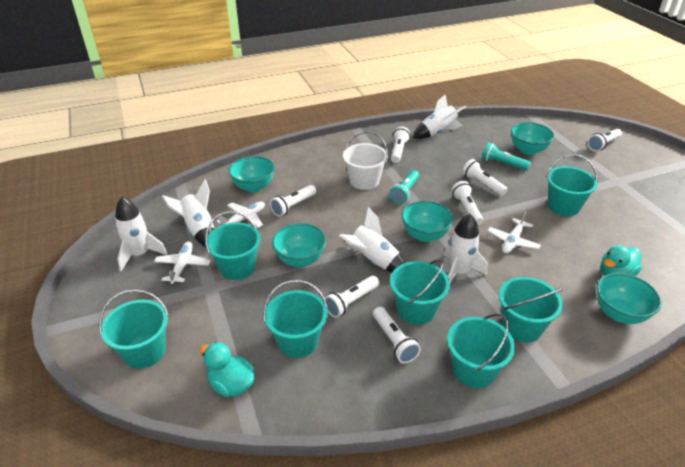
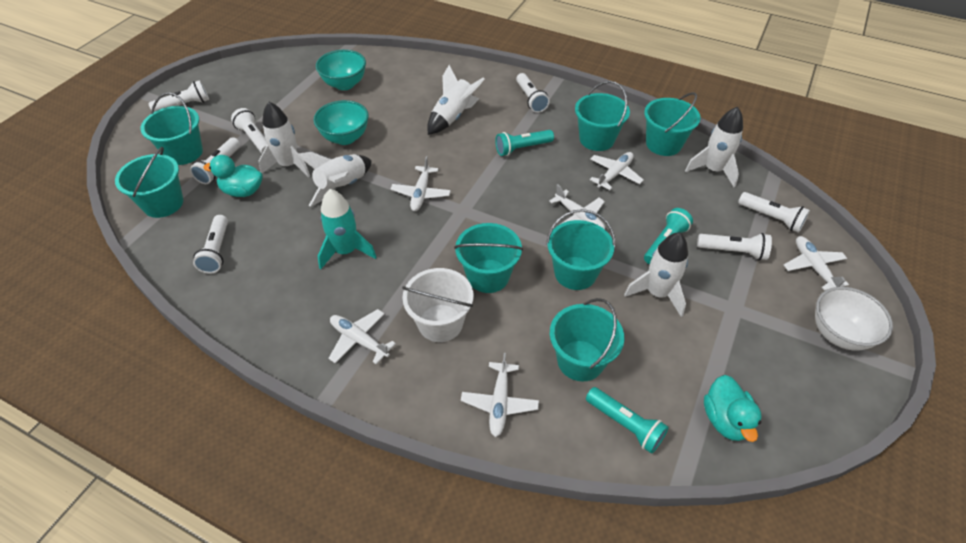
turquoise bowl: [229,156,275,192] [272,223,326,267] [402,201,454,242] [511,122,555,155] [597,273,662,324] = 5 -> [313,100,369,145] [316,50,366,90] = 2
turquoise flashlight: [389,170,419,204] [482,143,531,171] = 2 -> [495,130,554,156] [586,387,669,454] [644,208,693,264] = 3
turquoise rocket: none = 0 -> [318,189,377,269] = 1
white bowl: none = 0 -> [815,287,893,351] = 1
white plane: [154,241,210,284] [217,202,265,228] [487,212,541,254] = 3 -> [328,309,396,364] [391,156,451,211] [461,353,539,437] [549,184,605,229] [590,152,644,190] [784,236,849,291] = 6

